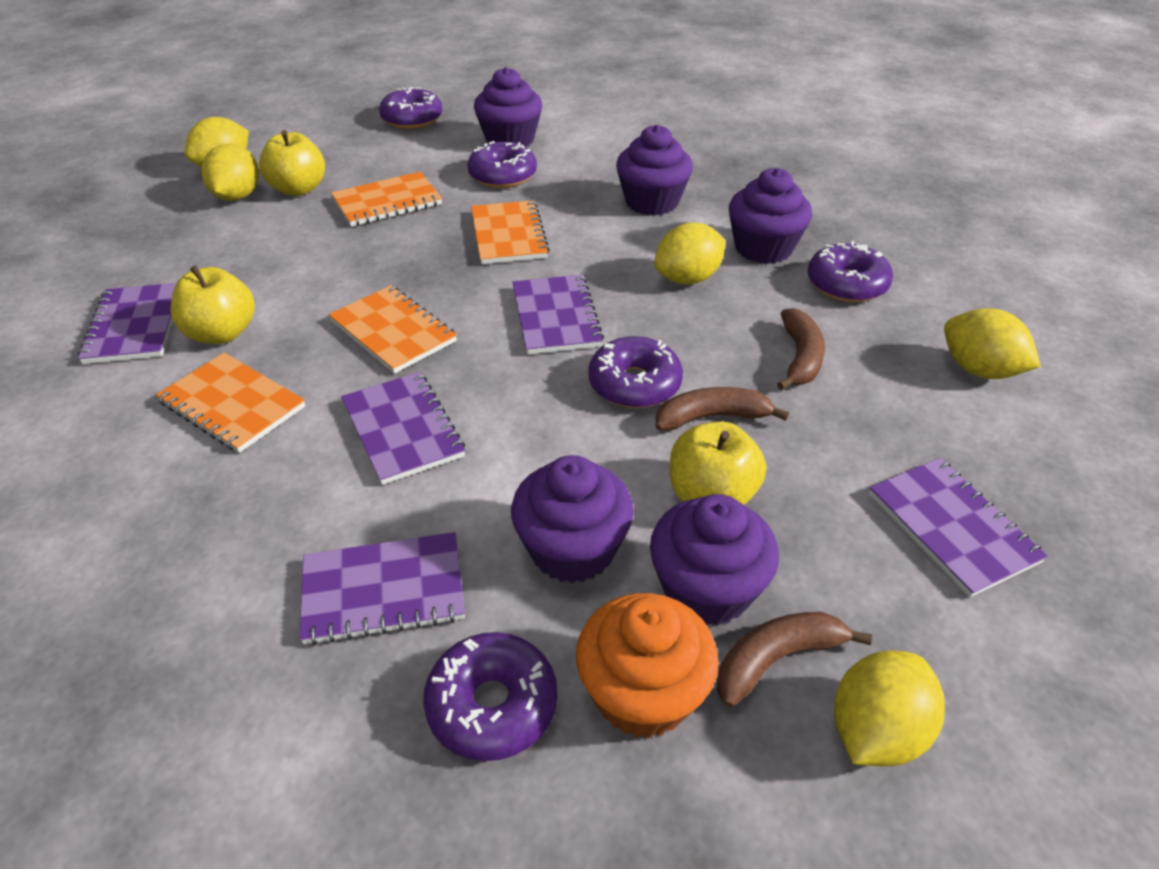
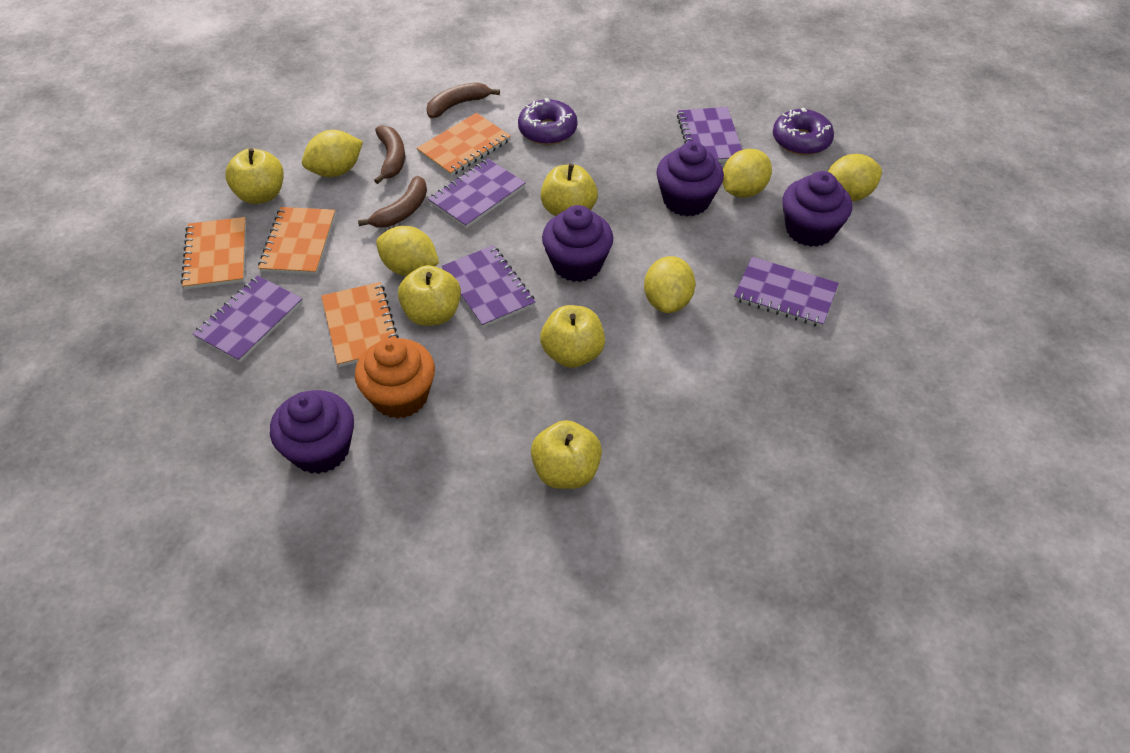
purple cupcake: [474,67,542,147] [511,455,634,583] [616,125,693,216] [650,494,779,626] [729,168,812,264] = 5 -> [270,390,354,474] [542,205,613,282] [656,142,724,216] [782,171,852,247] = 4
purple donut: [379,87,442,129] [423,632,557,761] [467,141,537,188] [588,336,683,408] [808,241,893,303] = 5 -> [518,98,577,145] [773,108,834,155] = 2
yellow apple: [170,265,255,344] [259,130,325,196] [670,421,766,505] = 3 -> [225,148,284,204] [398,265,461,326] [531,420,602,489] [540,305,605,368] [541,164,598,216] = 5

